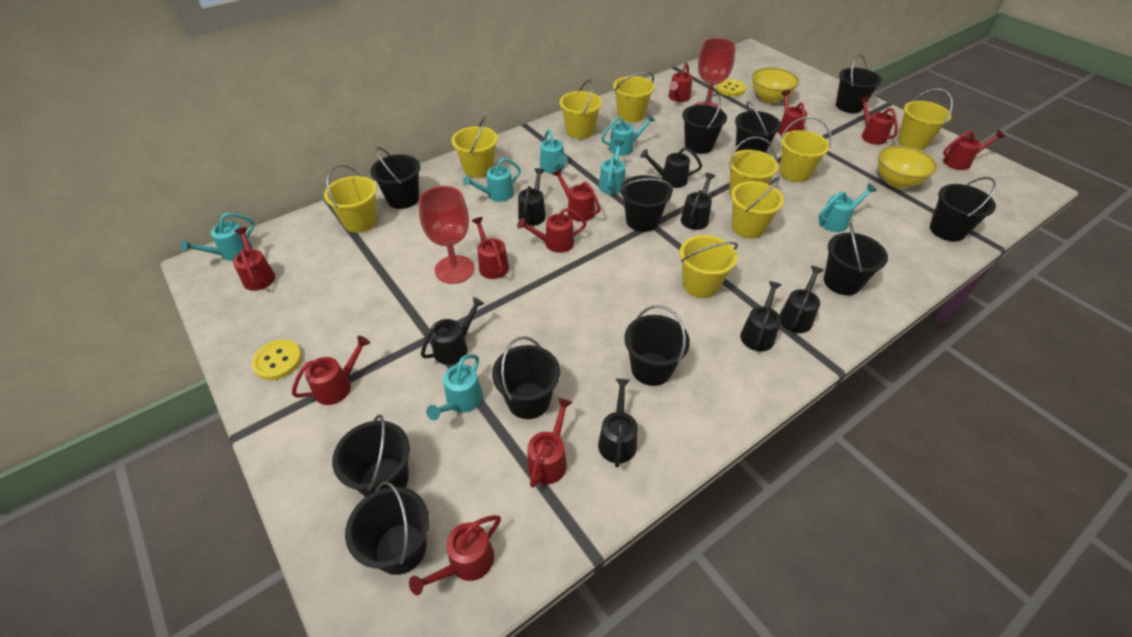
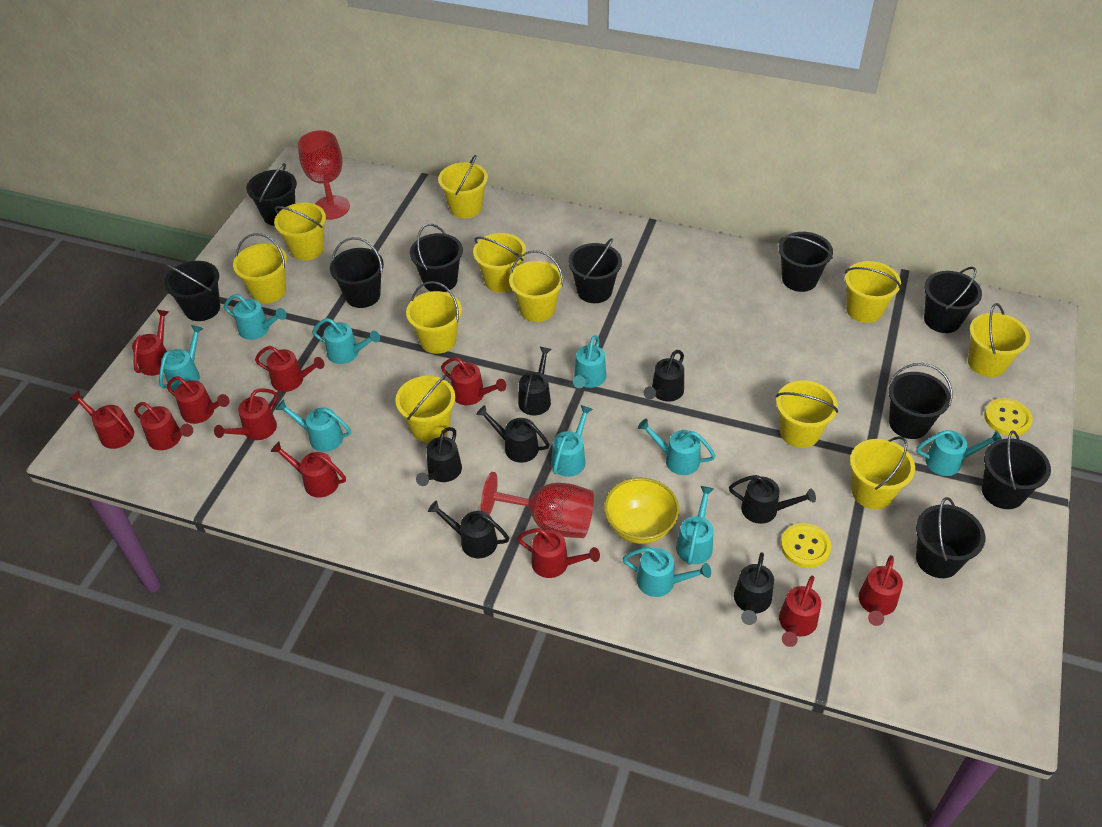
black bucket: [332,414,410,497] [345,482,430,575] [370,147,420,209] [492,336,560,419] [620,175,673,232] [624,305,690,386] [682,94,727,154] [735,101,781,153] [824,223,888,295] [836,54,882,113] [930,177,996,242] = 11 -> [164,261,220,321] [246,163,297,226] [330,237,384,308] [410,224,463,292] [568,238,622,303] [779,232,833,292] [888,363,953,439] [916,497,985,578] [924,267,982,333] [982,430,1051,509] = 10
turquoise watering can: [180,213,255,261] [426,354,483,420] [463,158,521,202] [540,129,568,173] [599,140,625,195] [601,114,655,156] [818,183,877,232] = 7 -> [159,325,204,391] [224,294,287,340] [276,399,351,452] [312,318,380,364] [551,405,593,477] [573,335,606,388] [623,548,711,597] [638,419,716,475] [676,486,714,565] [916,430,1002,476] = 10
yellow bowl: [752,67,799,103] [878,146,937,188] = 2 -> [604,478,679,544] = 1
yellow bucket: [324,165,377,233] [451,116,498,178] [559,80,602,139] [613,71,654,122] [679,235,738,298] [729,136,778,196] [731,177,784,239] [780,117,832,182] [898,88,953,150] = 9 -> [233,233,287,303] [274,203,326,261] [395,375,455,442] [406,281,462,354] [438,155,488,218] [473,233,526,293] [509,250,563,322] [776,380,838,448] [844,261,901,323] [850,436,915,509] [968,303,1030,377] = 11

